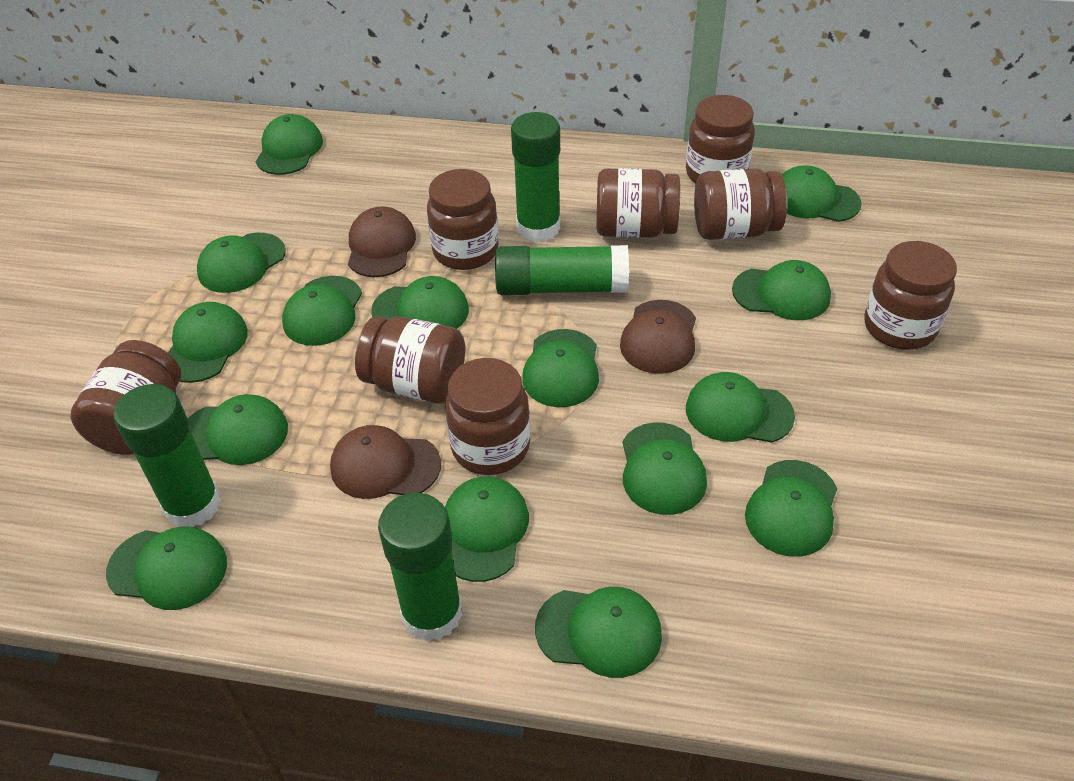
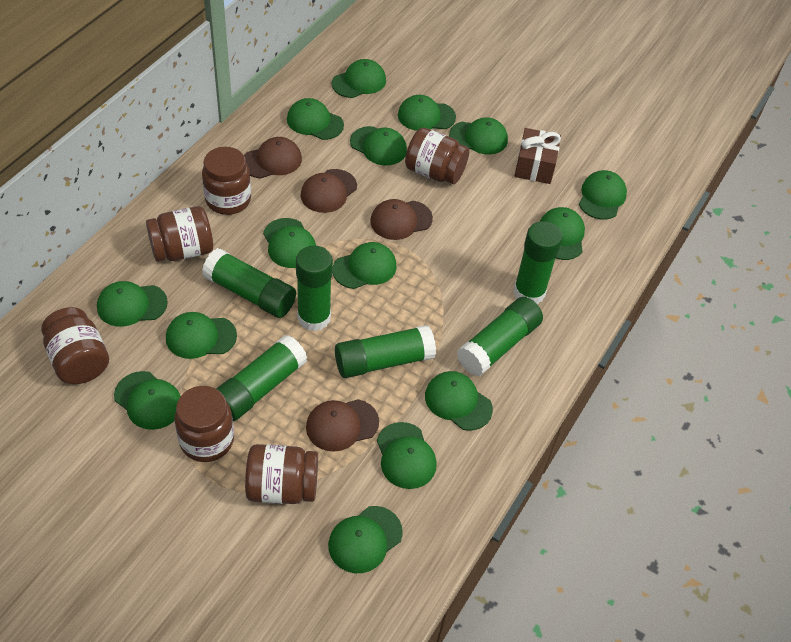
brown cap: [330,425,441,499] [348,206,416,277] [620,300,696,374] = 3 -> [244,137,302,179] [300,169,357,213] [306,399,379,452] [370,199,433,240] = 4
brown gift: none = 0 -> [515,128,561,184] = 1
brown jar: [70,340,181,455] [355,316,465,403] [427,169,499,270] [445,358,530,475] [596,168,680,238] [686,95,755,183] [694,168,787,240] [864,241,957,350] = 8 -> [41,307,109,384] [146,206,213,262] [175,386,234,462] [202,147,251,215] [245,444,318,504] [405,128,469,184] = 6
green glue stick: [114,384,221,527] [378,493,462,642] [495,245,629,295] [511,112,560,242] = 4 -> [202,248,296,318] [217,335,307,421] [296,246,333,331] [335,325,436,378] [457,297,543,376] [514,221,562,304] = 6

